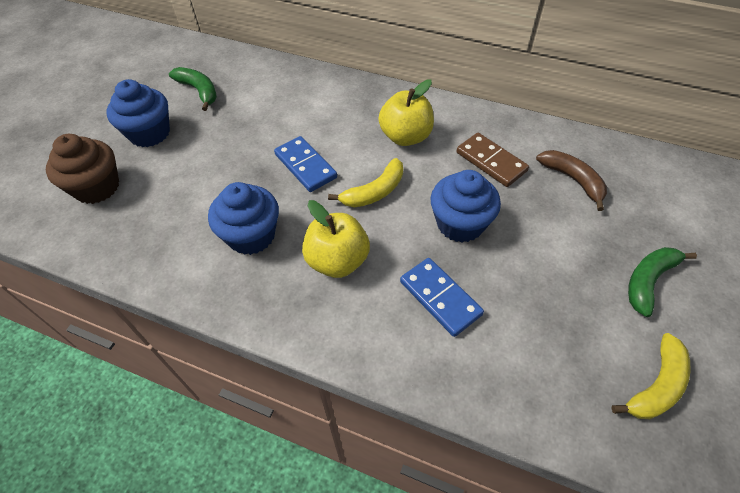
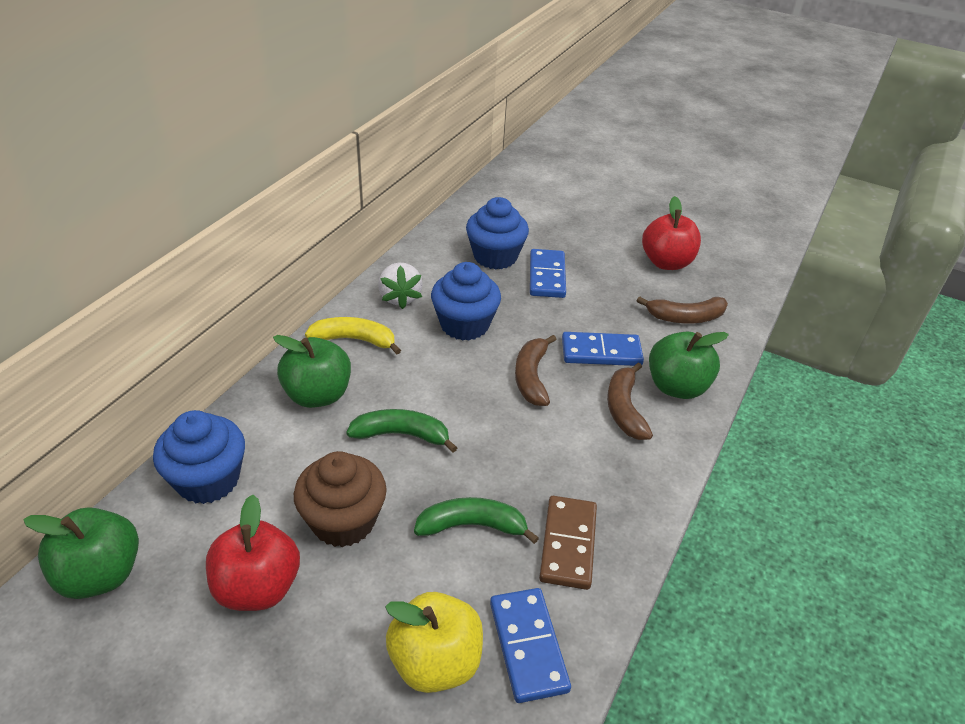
blue domino: [274,136,337,192] [400,258,484,337] = 2 -> [490,588,571,703] [530,249,566,298] [562,332,644,366] = 3
brown banana: [536,150,607,211] = 1 -> [515,335,557,406] [607,362,653,440] [637,296,728,323] = 3
green apple: none = 0 -> [23,507,139,599] [273,335,351,408] [649,331,729,399] = 3
red apple: none = 0 -> [206,494,300,611] [642,196,701,270] = 2
white strawberry: none = 0 -> [378,263,423,309] = 1
yellow apple: [302,200,370,278] [379,80,434,146] = 2 -> [385,592,483,693] = 1
yellow banana: [328,158,403,207] [611,333,691,419] = 2 -> [305,317,401,354] = 1

